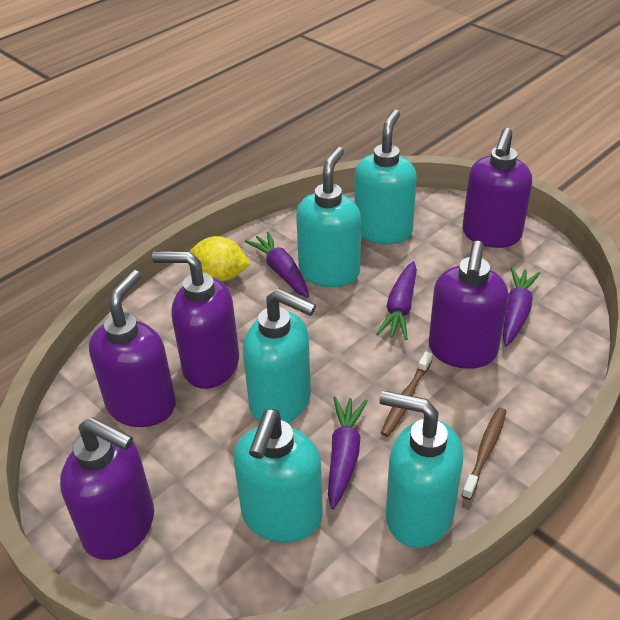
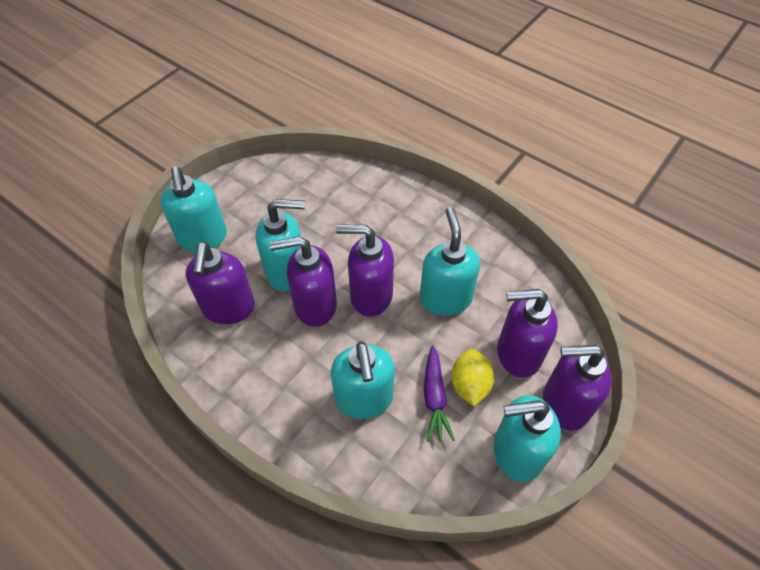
brown toothbrush: [381,351,432,437] [462,408,506,500] = 2 -> none = 0
purple carrot: [245,232,309,298] [328,397,368,509] [376,261,417,340] [502,267,540,347] = 4 -> [424,345,455,442] = 1

